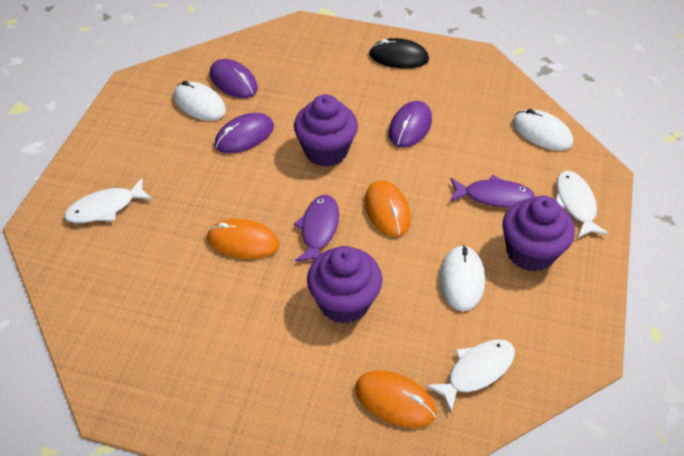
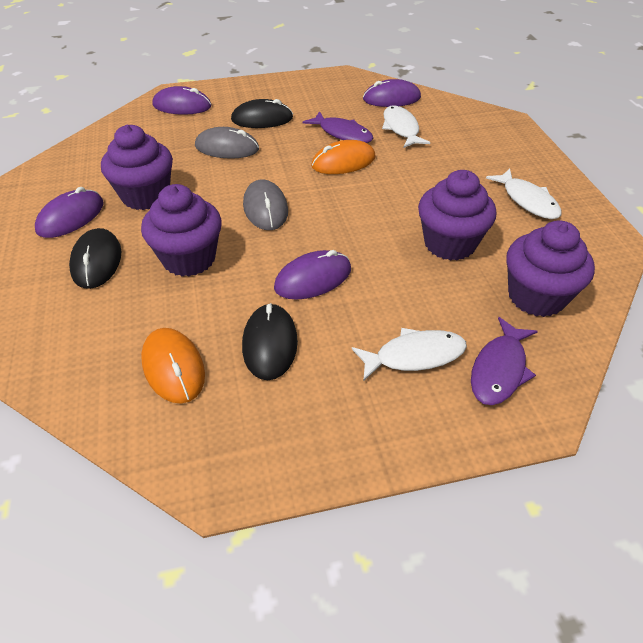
black mouse: [369,38,429,69] = 1 -> [69,228,121,289] [231,99,293,128] [242,303,298,380] = 3
grey mouse: none = 0 -> [195,127,259,159] [243,179,288,230] = 2
orange mouse: [207,219,279,259] [355,370,436,428] [365,180,411,237] = 3 -> [141,328,205,404] [311,140,375,174] = 2
purple cupcake: [294,94,358,167] [307,246,383,324] [502,196,575,272] = 3 -> [101,125,173,210] [141,184,222,276] [418,170,496,261] [506,220,595,317] = 4
purple mouse: [210,59,258,98] [215,113,274,153] [389,101,432,148] = 3 -> [35,187,104,238] [152,86,211,115] [274,250,351,300] [363,79,421,107] = 4
white mouse: [174,81,226,121] [440,245,485,311] [513,109,573,151] = 3 -> none = 0

